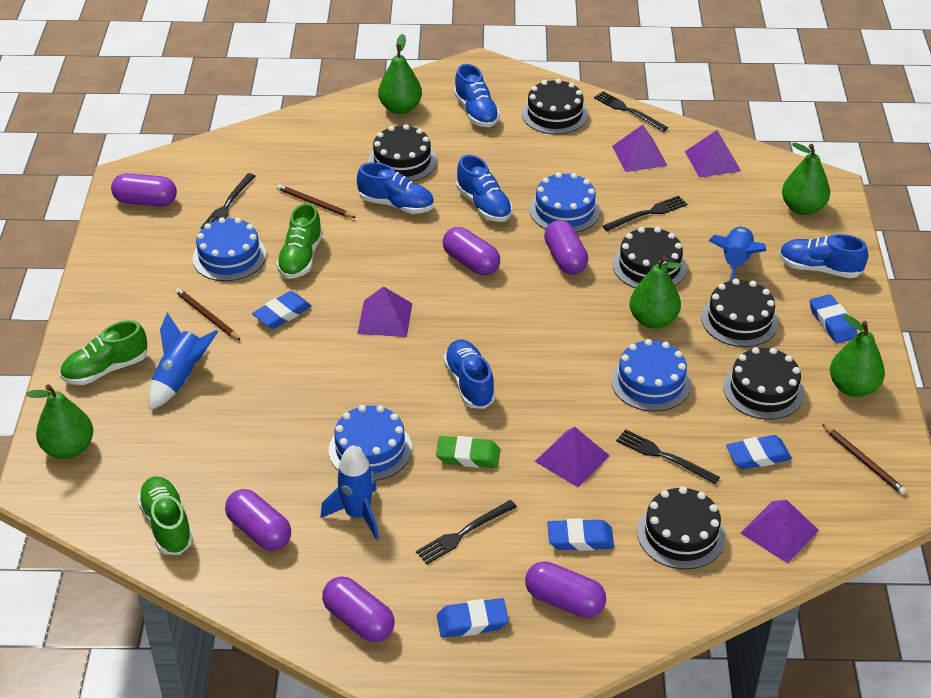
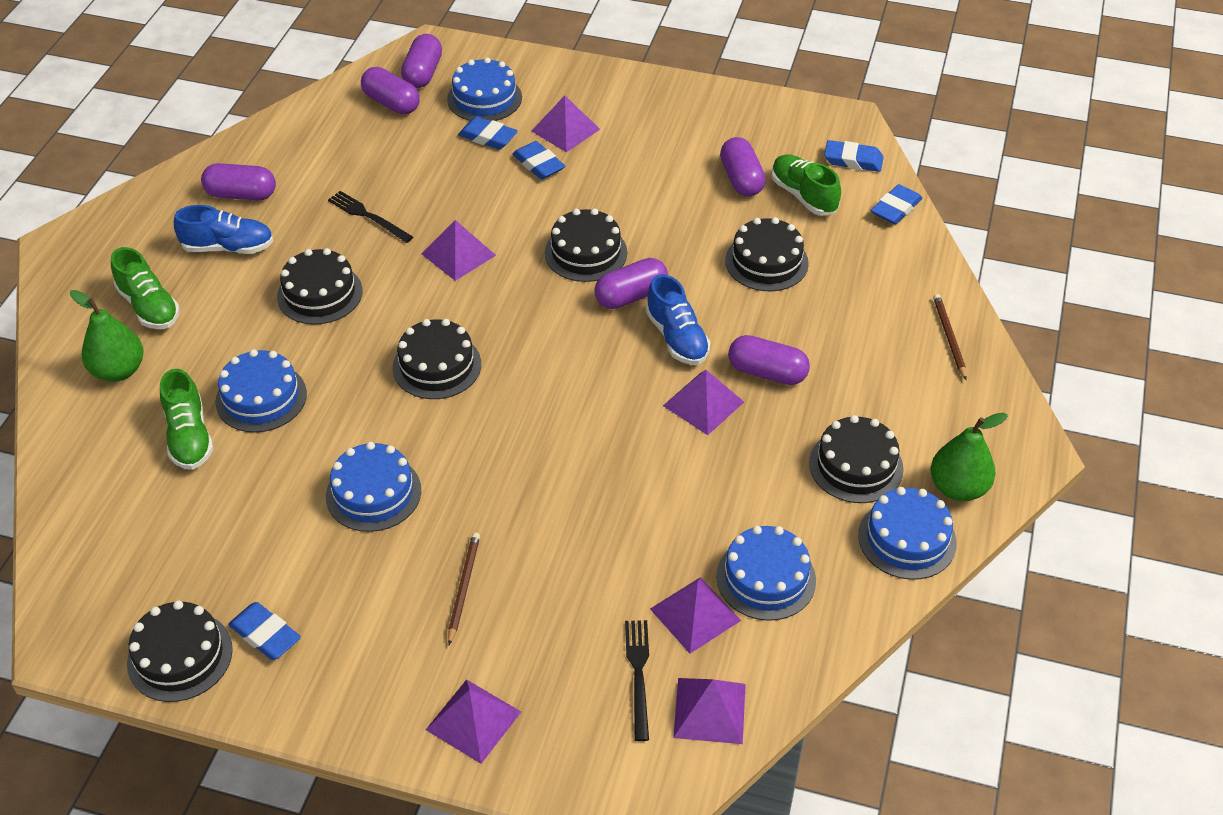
black fork: [200,173,255,229] [416,500,517,564] [594,91,668,132] [603,196,687,231] [616,429,720,484] = 5 -> [328,191,413,243] [625,620,649,741] = 2
blue cake: [192,217,266,281] [329,405,412,481] [529,172,600,233] [611,339,691,412] = 4 -> [215,349,307,433] [326,442,421,532] [447,57,522,121] [716,526,816,621] [858,487,957,580] = 5
blue rocket: [148,312,218,410] [321,445,379,539] [709,226,766,281] = 3 -> none = 0
blue shoe: [357,162,434,214] [443,339,496,409] [454,64,500,127] [456,155,512,222] [779,234,868,278] = 5 -> [174,205,273,254] [646,274,710,365] = 2
brown pencil: [175,288,241,341] [277,184,356,218] [822,424,907,495] = 3 -> [448,532,480,645] [933,294,967,380] = 2
green eraser: [436,436,500,468] = 1 -> none = 0
green pear: [26,384,93,459] [378,34,422,114] [629,256,682,329] [782,142,830,215] [830,315,885,397] = 5 -> [70,290,143,382] [931,413,1008,501] = 2
purple pyramid: [357,286,412,337] [535,427,610,487] [612,125,668,172] [685,130,741,178] [741,500,819,563] = 5 -> [422,220,496,281] [426,679,521,764] [532,96,600,152] [650,577,741,654] [663,370,744,435] [673,678,746,744] = 6

